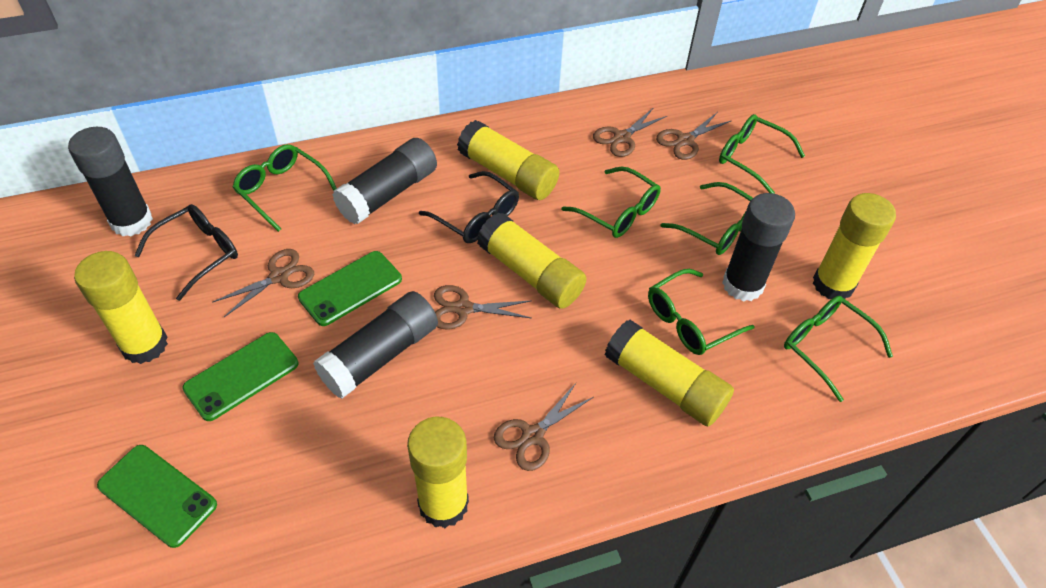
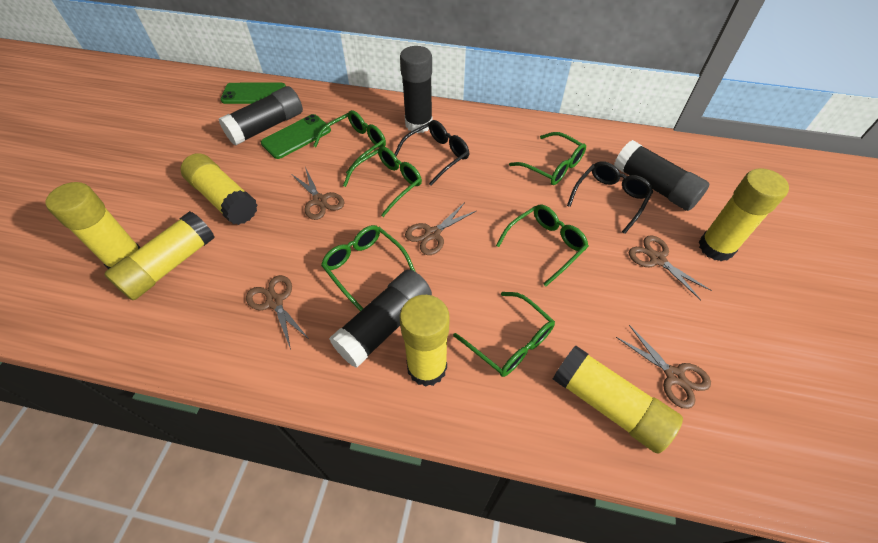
green phone: [97,445,217,548] [182,332,298,421] [298,251,402,326] = 3 -> [220,83,286,104] [261,114,331,159] = 2

